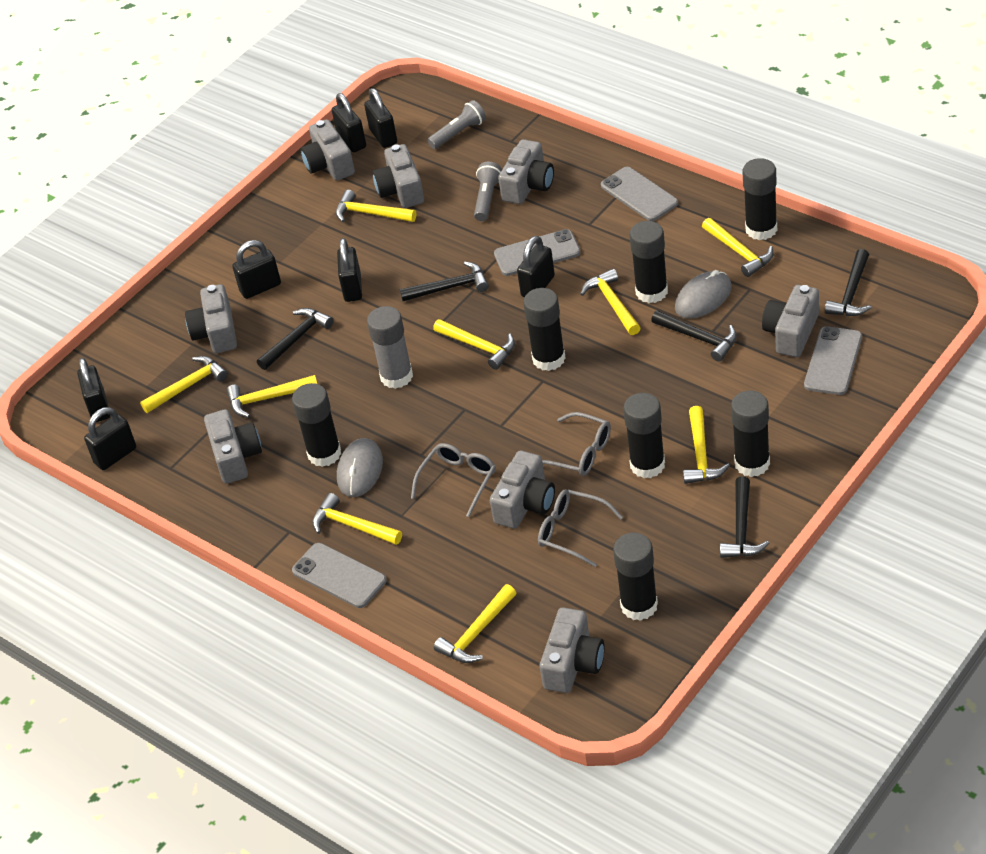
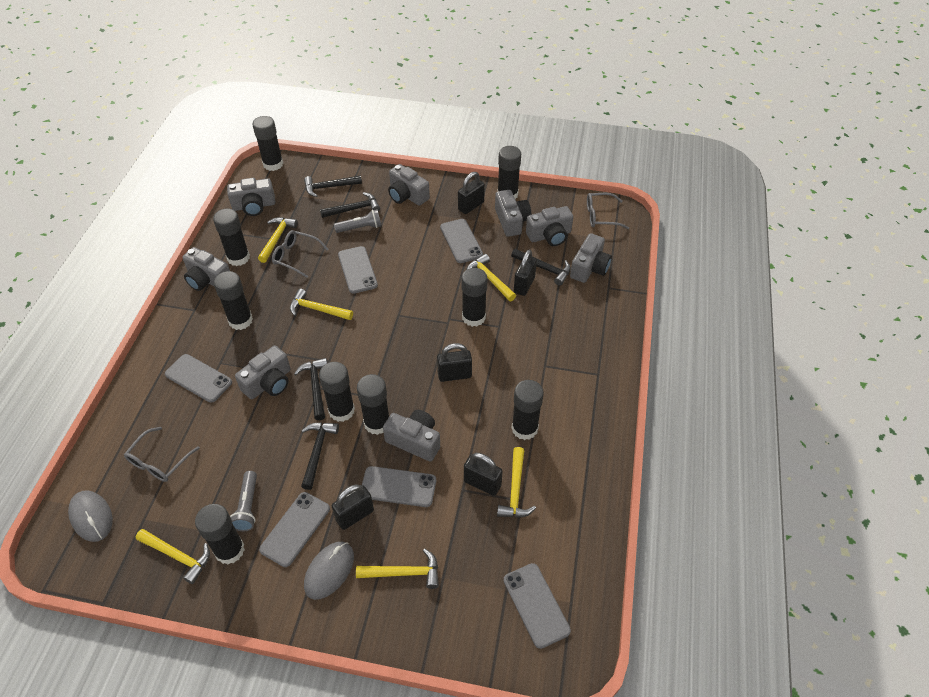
black glue stick: [292,383,341,467] [523,288,566,371] [613,533,658,621] [623,393,665,478] [629,221,668,303] [731,390,770,477] [743,158,777,240] = 7 -> [195,504,245,564] [213,208,250,266] [214,271,253,330] [252,116,284,171] [319,362,355,422] [357,374,389,435] [461,268,488,327] [497,146,521,200] [512,380,544,440] = 9
black padlock: [77,358,110,422] [84,407,136,470] [232,240,281,299] [332,93,366,152] [337,238,362,302] [364,88,397,148] [517,236,555,297] = 7 -> [332,484,374,530] [437,343,472,382] [458,172,485,214] [464,453,503,496] [514,250,537,296] = 5
grey glue stick: [367,306,413,389] = 1 -> none = 0
grey phone: [292,543,387,608] [494,229,581,276] [601,167,678,221] [804,326,862,395] = 4 -> [165,354,232,403] [259,492,330,567] [338,246,378,294] [362,466,436,507] [440,219,483,263] [503,563,571,649] = 6
yellow hammer: [140,356,228,413] [227,375,317,418] [312,493,402,545] [336,190,416,222] [433,319,515,370] [434,584,516,663] [581,268,641,335] [683,406,730,484] [702,218,773,277] = 9 -> [136,529,210,584] [258,217,298,263] [290,289,353,320] [356,548,439,589] [466,254,516,301] [497,447,536,518] = 6

